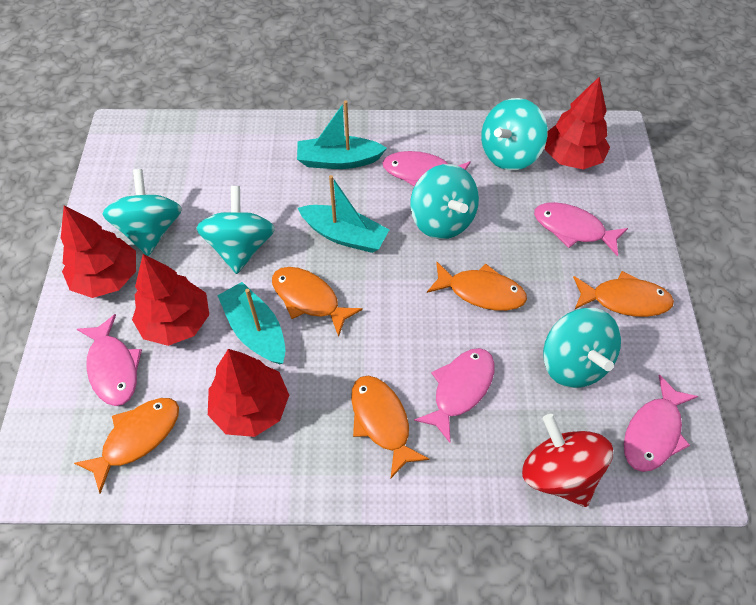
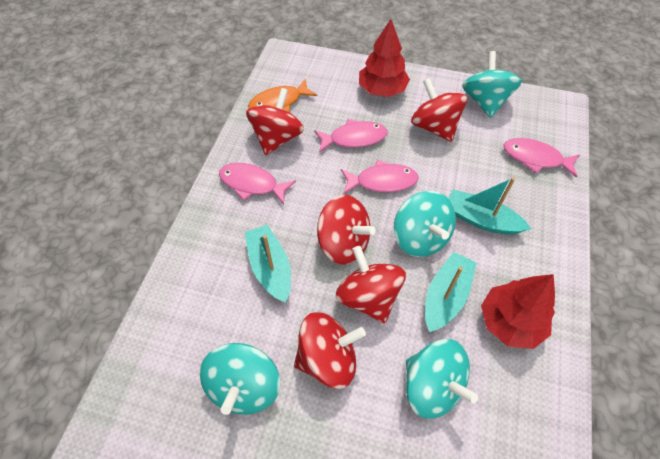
orange fish: [74,398,179,494] [272,267,363,337] [351,376,429,478] [427,261,527,311] [573,271,674,317] = 5 -> [248,79,317,112] = 1
pink fish: [77,314,142,406] [383,151,471,186] [414,348,495,443] [534,202,628,256] [624,374,698,472] = 5 -> [219,163,296,204] [314,119,388,153] [341,160,419,194] [504,138,580,178] = 4
red spinning top: [522,414,613,507] = 1 -> [246,88,304,155] [294,312,366,389] [317,195,376,264] [336,246,406,323] [411,78,467,142] = 5
red tree: [61,205,136,298] [132,254,209,346] [208,349,289,437] [545,77,610,170] = 4 -> [359,19,410,97] [481,274,555,349] = 2
turquoise spinning top: [102,169,182,256] [196,186,275,274] [410,164,479,239] [481,98,548,170] [543,308,621,388] = 5 -> [200,343,280,415] [394,191,456,257] [406,339,478,419] [462,51,522,118] = 4

